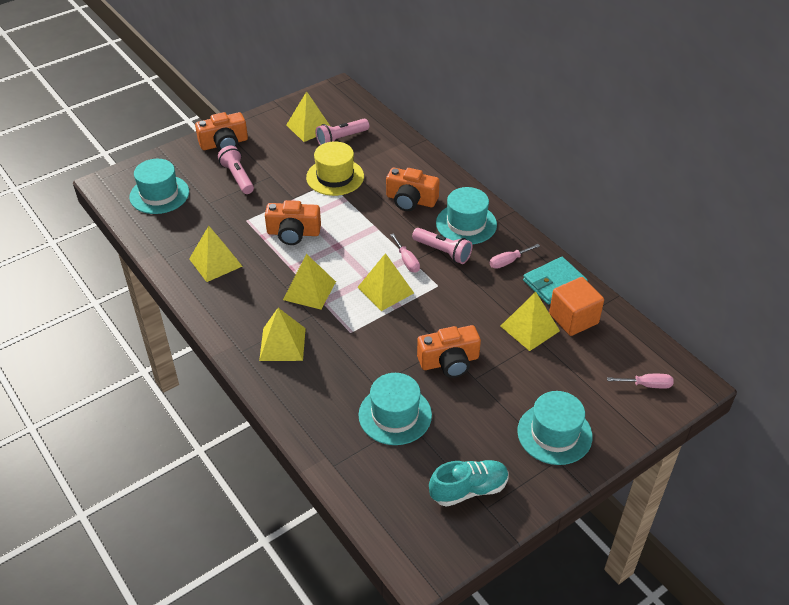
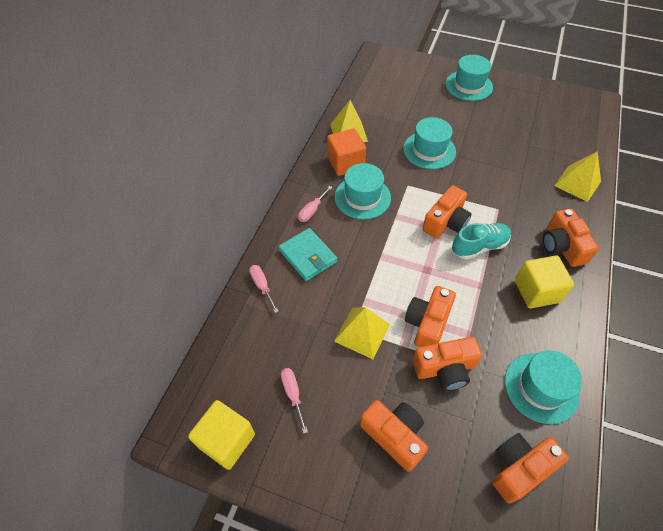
orange camera: [195,112,248,151] [265,200,321,245] [386,168,440,211] [417,325,481,378] = 4 -> [360,400,428,472] [405,286,456,347] [413,337,482,391] [422,185,471,238] [492,433,569,503] [543,209,599,267] = 6
pink flashlight: [218,146,254,194] [316,119,369,145] [412,228,472,264] = 3 -> none = 0
yellow cube: none = 0 -> [188,400,255,470] [515,256,574,309] = 2
yellow hat: [306,142,364,196] = 1 -> none = 0
yellow pyramid: [189,226,243,282] [259,308,306,361] [283,254,336,310] [286,91,330,142] [358,253,414,311] [500,292,560,351] = 6 -> [330,100,368,142] [334,307,390,359] [554,151,601,202] = 3

